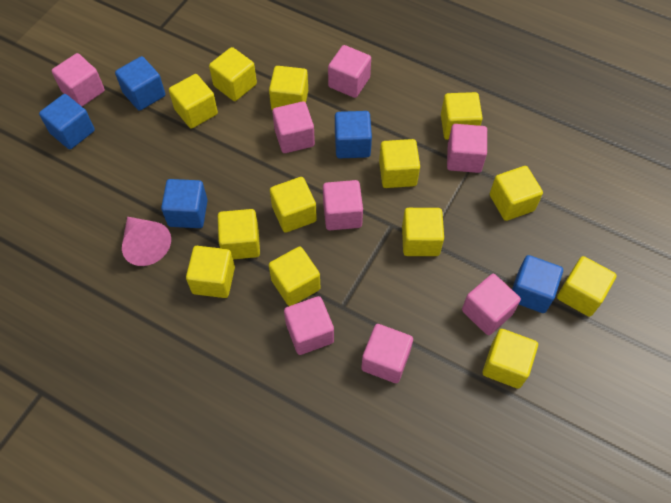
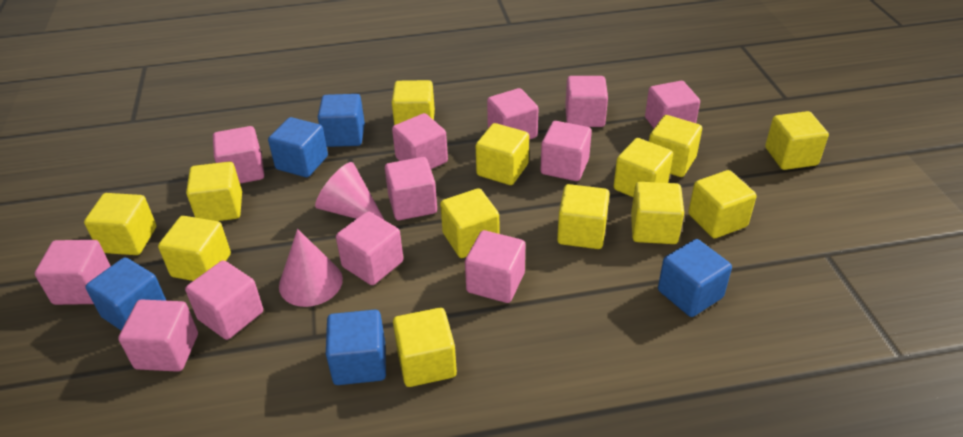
pink cone: [122,217,171,266] = 1 -> [279,229,343,307] [315,162,384,220] = 2
pink cube: [52,53,105,106] [272,101,315,153] [284,296,334,355] [323,180,363,230] [328,45,371,98] [361,324,413,383] [447,124,487,173] [462,274,521,335] = 8 -> [35,240,111,305] [118,299,198,372] [185,260,263,340] [213,126,264,184] [336,211,403,285] [385,157,437,220] [392,113,448,169] [465,230,525,303] [487,88,538,140] [541,121,592,181] [565,76,608,127] [645,81,700,128] = 12

